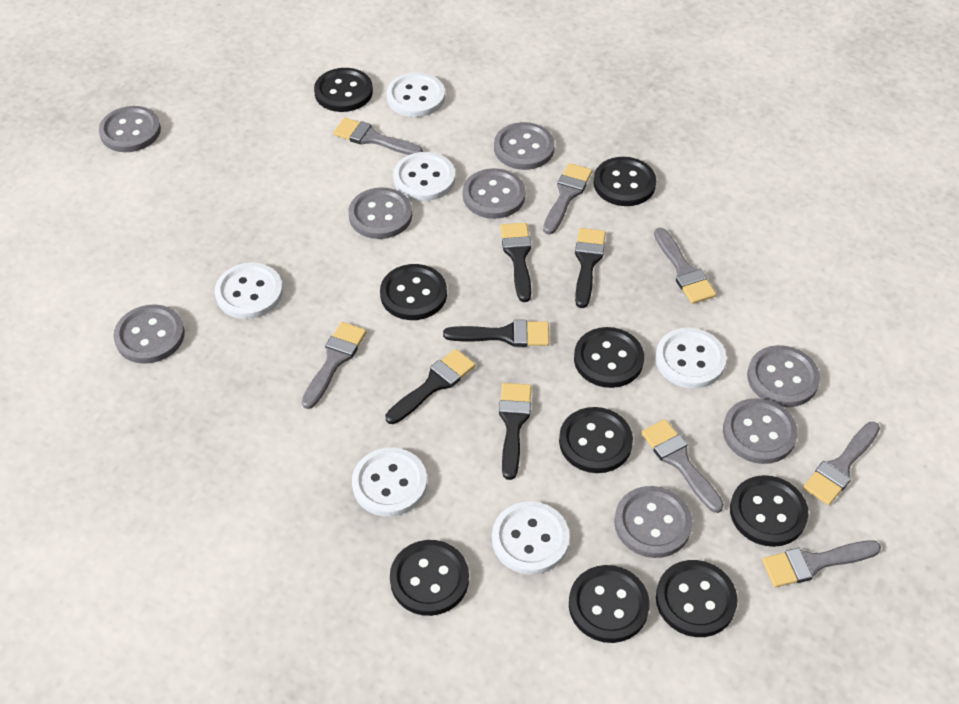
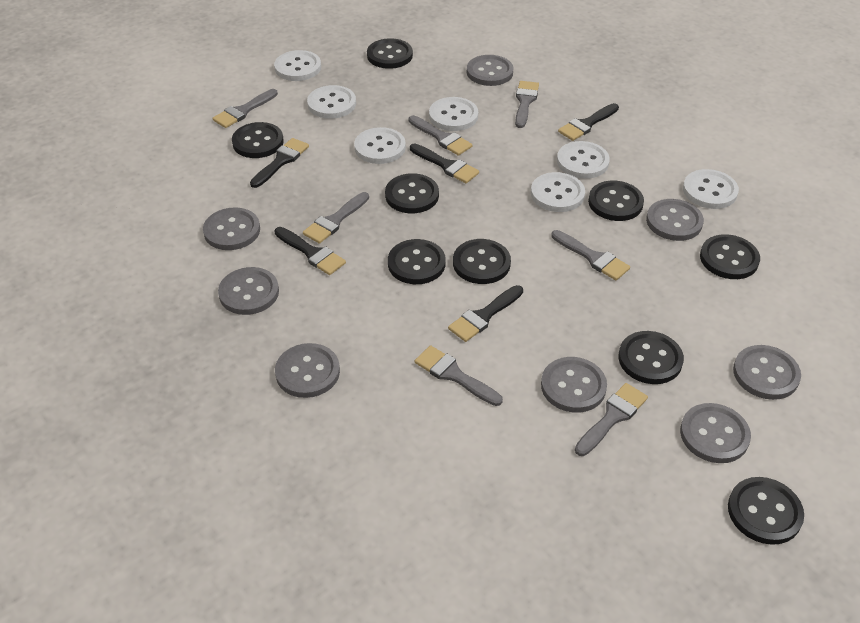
white button: [215,263,283,319] [352,448,427,517] [387,73,445,117] [393,152,455,201] [492,501,570,575] [655,328,727,388] = 6 -> [274,50,321,81] [307,85,356,119] [354,127,406,164] [429,97,478,131] [531,172,585,212] [557,141,610,179] [683,169,739,209] = 7

